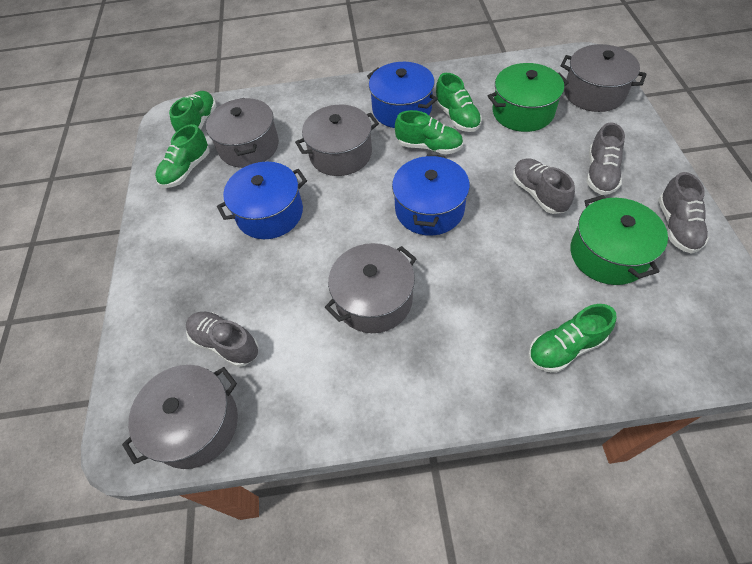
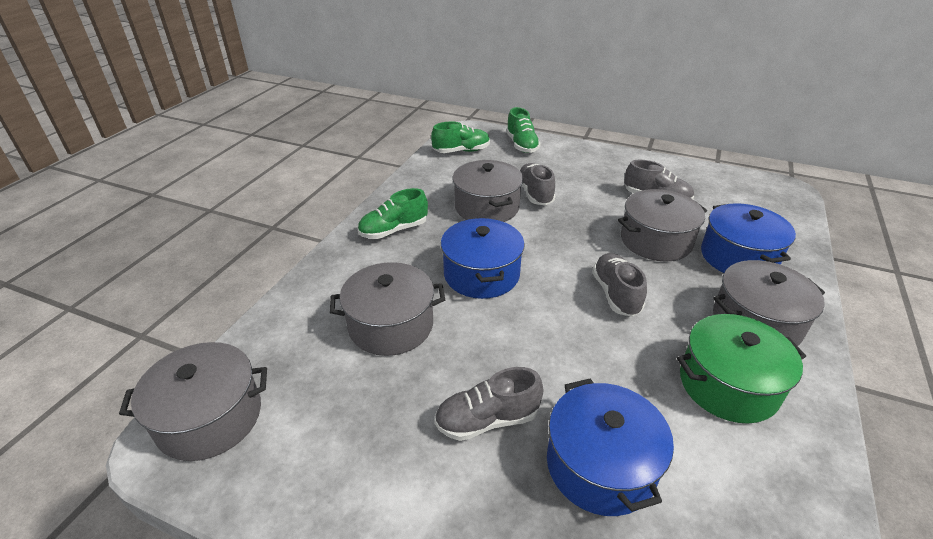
green pot: [488,63,569,132] [570,195,668,285] = 2 -> [677,314,806,424] = 1
green shoe: [155,124,210,188] [169,91,216,132] [395,110,463,155] [435,73,482,132] [528,304,616,373] = 5 -> [358,188,428,239] [431,122,490,153] [506,107,541,153] = 3

